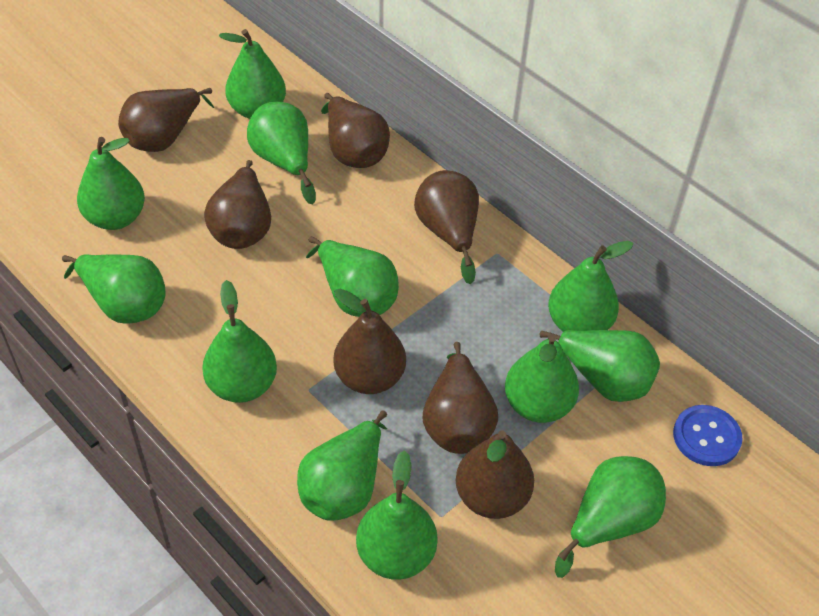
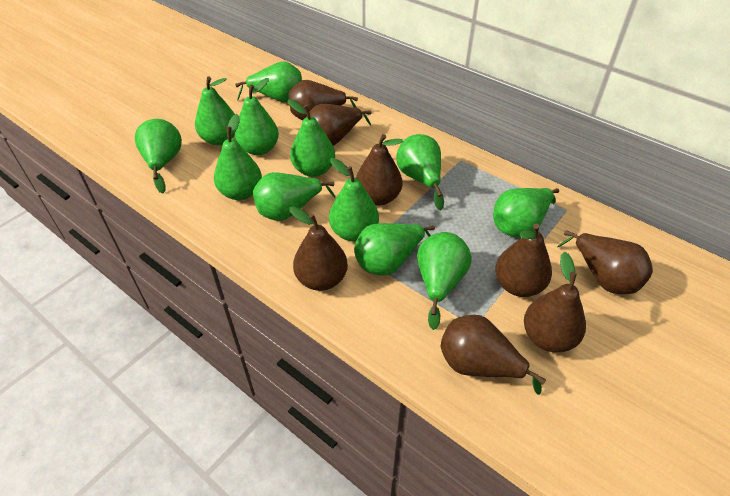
blue button: [673,405,743,466] = 1 -> none = 0
brown pear: [118,88,214,152] [204,160,271,249] [321,93,390,168] [333,289,406,394] [414,170,479,284] [423,342,498,454] [456,430,534,519] = 7 -> [289,80,358,120] [289,206,348,291] [309,104,371,146] [356,134,403,205] [441,315,546,395] [495,223,552,297] [524,252,586,352] [557,230,653,294] = 8

